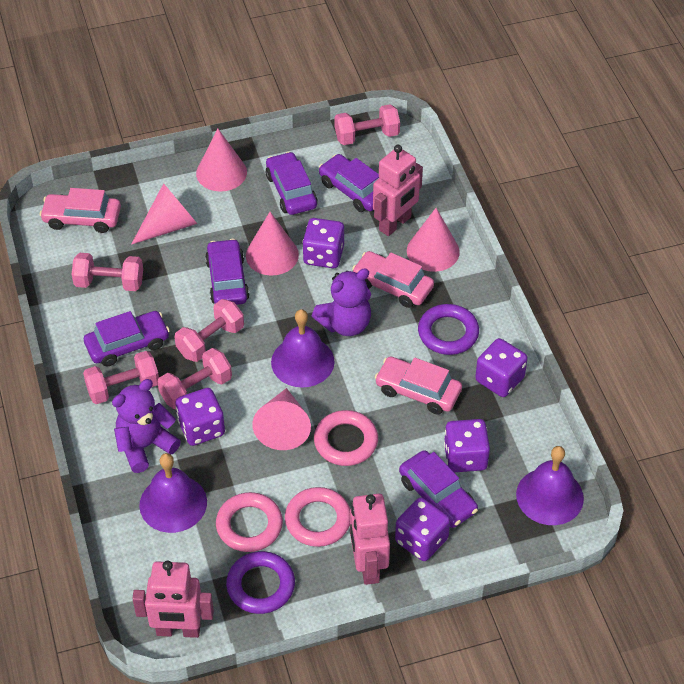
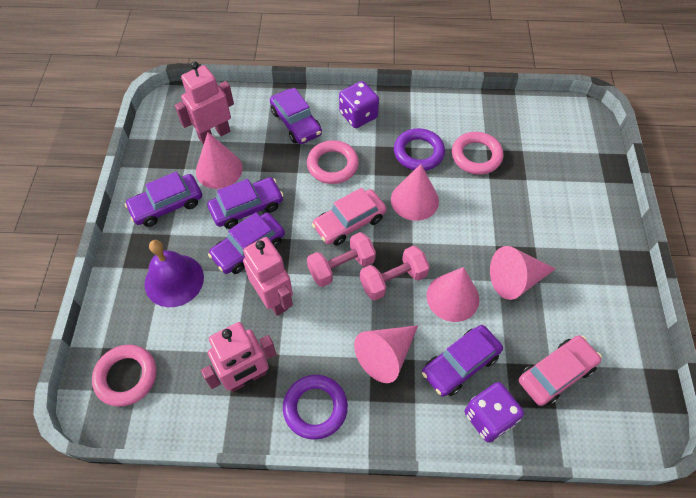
pink car: [40,188,121,233] [352,251,434,308] [375,356,462,414] = 3 -> [312,188,387,246] [519,335,602,406] = 2
pink dumbbell: [72,253,143,291] [83,351,159,404] [157,348,232,409] [175,299,244,362] [335,104,400,145] = 5 -> [307,232,376,287] [360,245,430,300] = 2
purple bell: [139,453,207,533] [271,309,335,388] [516,446,584,525] = 3 -> [144,240,204,307] = 1
purple dice: [175,388,225,446] [303,218,344,268] [395,498,450,561] [444,419,490,473] [475,338,528,397] = 5 -> [339,81,379,128] [465,382,524,443] = 2
purple teddy bear: [112,379,181,473] [312,268,371,336] = 2 -> none = 0

